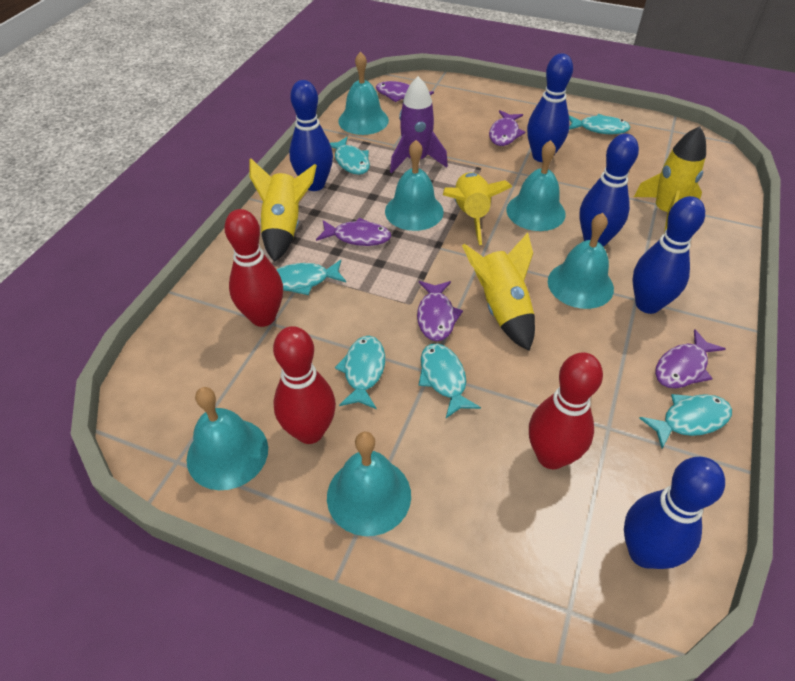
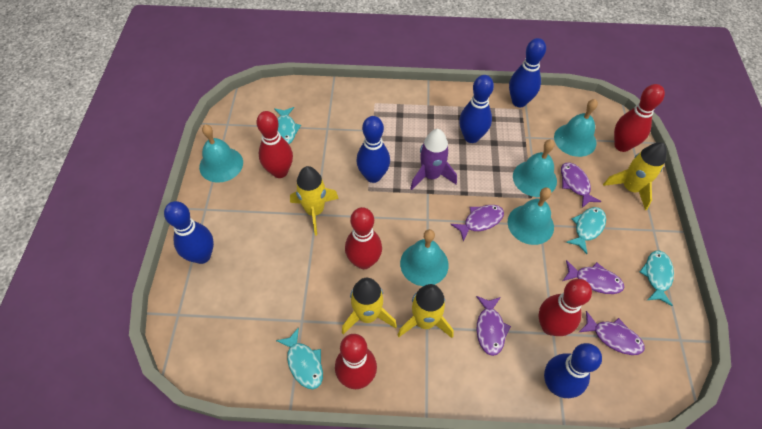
red bowling pin: [224,209,283,327] [273,326,336,444] [529,352,603,469] = 3 -> [256,111,293,178] [335,334,377,389] [345,207,382,269] [539,279,592,336] [614,84,665,152] = 5
turquoise bell: [187,387,268,490] [327,432,411,536] [338,52,389,135] [385,140,444,231] [507,140,566,231] [548,213,614,309] = 6 -> [199,125,243,183] [400,229,449,286] [508,188,554,245] [513,139,557,197] [554,99,598,157] = 5
turquoise fish: [276,260,346,295] [330,137,370,175] [335,336,385,409] [418,343,481,418] [569,114,630,134] [639,394,732,449] = 6 -> [274,107,301,144] [276,327,323,389] [566,207,606,254] [640,251,674,306] = 4

